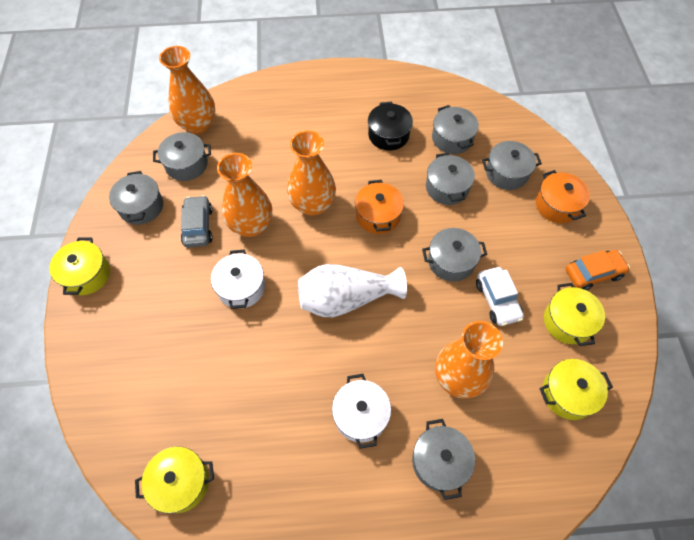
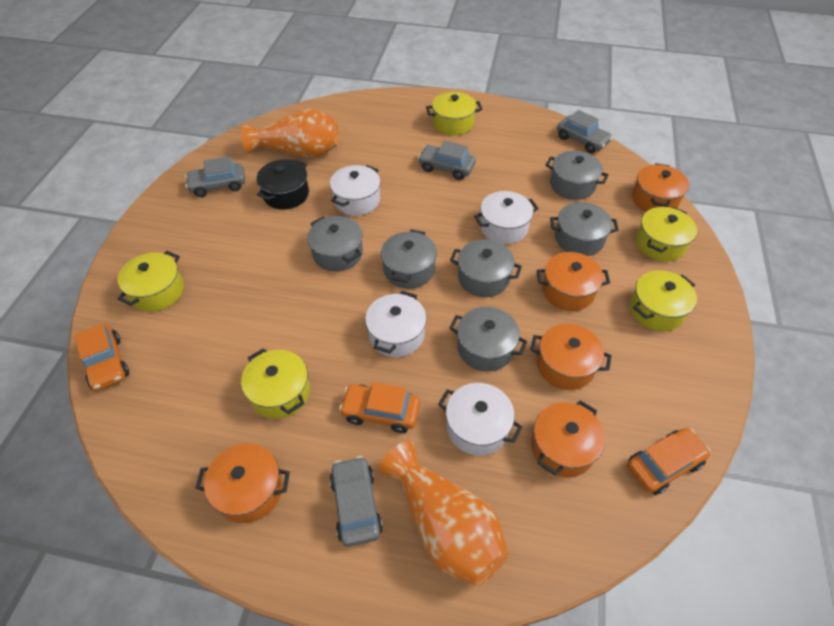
grey car: [181,195,213,248] = 1 -> [185,156,245,197] [330,456,383,547] [418,141,476,180] [557,110,613,153] = 4
grey pot: [109,171,163,225] [153,132,211,181] [412,419,475,500] [422,228,487,282] [426,152,475,205] [432,105,479,154] [482,141,542,190] = 7 -> [307,216,363,272] [381,229,437,289] [449,307,527,372] [450,239,522,297] [546,151,609,200] [550,202,619,256] = 6
orange car: [566,250,630,290] = 1 -> [75,324,129,391] [339,382,420,433] [627,428,711,495] = 3
orange pot: [355,180,404,234] [536,170,590,223] = 2 -> [195,443,290,523] [530,324,612,390] [531,400,605,477] [537,252,610,311] [632,163,689,212] = 5
orange vase: [159,46,215,134] [217,153,272,237] [287,131,336,216] [435,321,503,399] = 4 -> [241,109,339,158] [379,441,509,586] = 2
white car: [476,267,524,326] = 1 -> none = 0
white pot: [211,250,265,309] [332,374,391,449] = 2 -> [330,165,381,216] [365,291,427,357] [438,383,522,456] [474,191,539,244] = 4
white vase: [298,264,407,317] = 1 -> none = 0
yellow pot: [49,238,110,295] [135,447,214,513] [540,359,613,420] [544,283,605,346] = 4 -> [117,251,184,312] [241,348,310,419] [426,92,482,135] [630,270,697,331] [636,207,697,261] = 5

